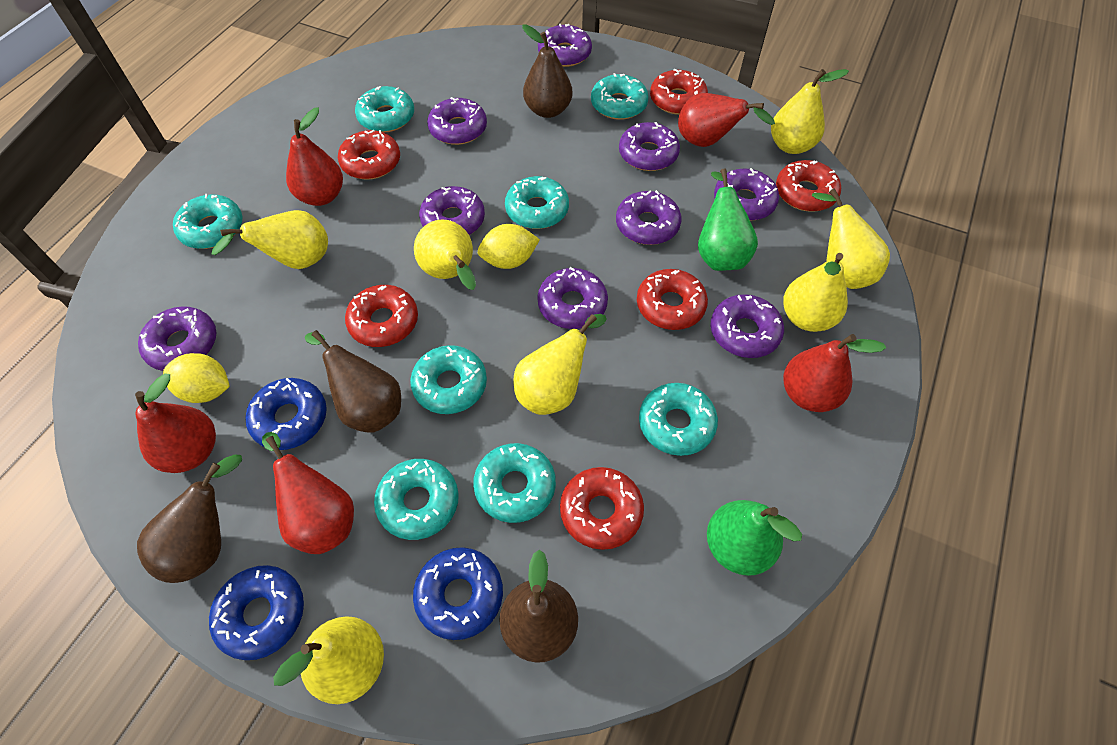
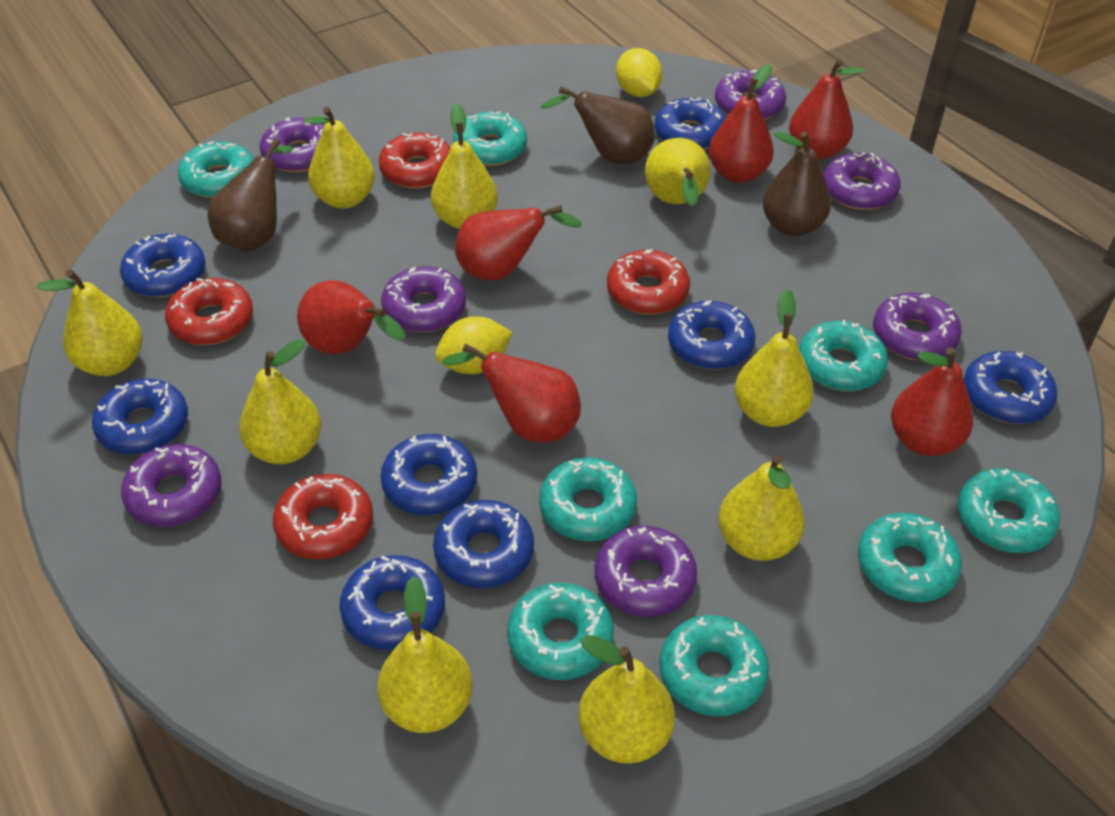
blue donut: [209,565,304,660] [246,378,327,450] [413,547,503,640] = 3 -> [92,379,188,455] [120,234,206,297] [340,555,445,650] [380,434,477,515] [433,500,534,588] [654,97,726,150] [668,300,755,370] [964,351,1057,424] = 8
brown pear: [137,454,242,583] [305,330,401,433] [499,549,578,663] [522,24,572,118] = 4 -> [207,138,293,252] [540,87,655,164] [763,131,831,236] = 3
green pear: [698,168,758,271] [707,500,802,576] = 2 -> none = 0
purple donut: [138,306,217,371] [419,186,485,235] [427,97,487,145] [537,267,608,329] [538,24,592,67] [616,190,682,245] [619,122,680,171] [711,294,784,358] [714,168,779,221] = 9 -> [121,444,221,527] [260,117,324,172] [381,266,466,332] [595,526,697,617] [715,70,786,120] [823,152,901,210] [873,293,962,361] = 7
red donut: [338,130,400,180] [345,285,418,347] [560,467,644,550] [637,269,708,330] [650,69,708,115] [776,160,841,212] = 6 -> [165,278,253,345] [273,474,373,560] [379,133,450,189] [607,249,690,314] = 4
red pear: [135,373,216,473] [262,432,354,554] [286,108,343,206] [678,93,775,147] [783,334,886,412] = 5 -> [297,280,405,354] [442,343,581,442] [455,205,582,280] [709,64,774,183] [789,59,866,159] [891,347,973,456] = 6
yellow pear: [212,210,328,269] [273,616,384,704] [414,219,476,290] [513,314,607,415] [771,69,849,154] [783,253,848,332] [812,188,890,289] = 7 -> [36,270,143,376] [239,339,321,464] [303,107,375,209] [377,576,473,733] [431,103,498,229] [578,635,675,764] [645,138,711,206] [718,454,805,561] [735,289,814,427] = 9

